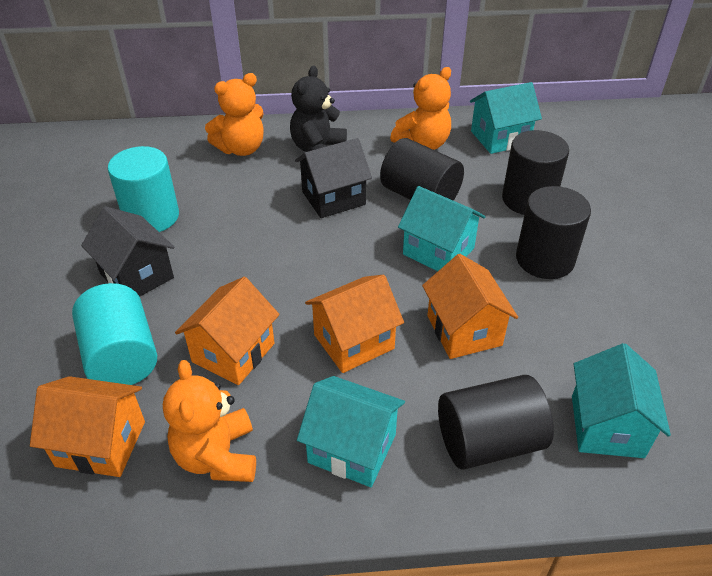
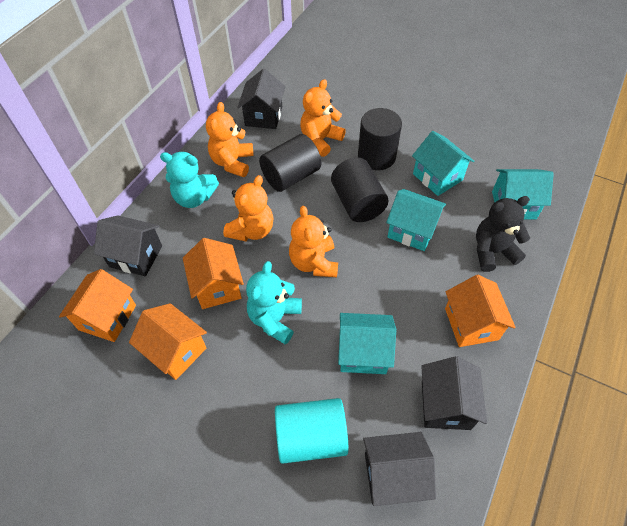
black cylinder: [380,138,464,201] [438,375,554,470] [502,130,569,215] [516,186,591,279] = 4 -> [259,134,321,192] [331,157,389,222] [358,108,402,170] = 3
black house: [81,206,174,297] [295,138,372,218] = 2 -> [94,215,162,276] [237,69,285,129] [363,432,436,506] [421,356,487,430] = 4
orange teddy bear: [163,360,256,482] [205,73,264,156] [390,67,451,150] = 3 -> [206,102,254,177] [223,175,273,241] [289,206,338,277] [300,79,346,157] = 4
turquoise cylinder: [72,283,157,385] [108,146,179,232] = 2 -> [275,398,349,464] = 1
turquoise teddy bear: none = 0 -> [160,152,219,208] [246,261,302,345] = 2

